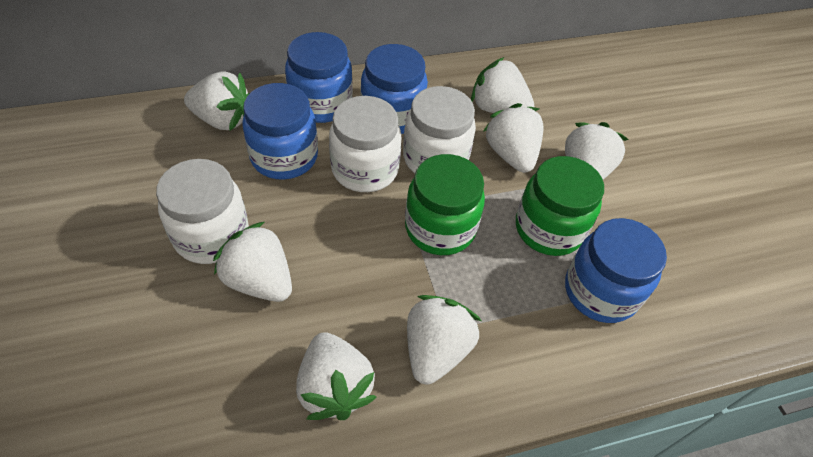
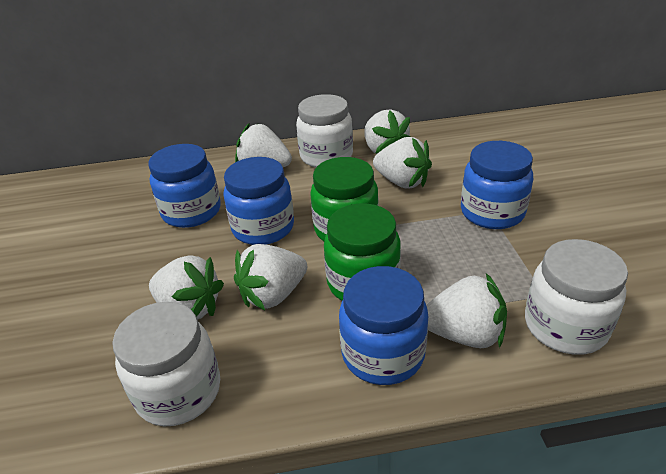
white strawberry: [184,71,250,131] [213,222,292,302] [296,332,376,420] [407,295,481,385] [471,57,534,113] [483,103,544,173] [565,122,629,180] = 7 -> [149,255,224,320] [234,244,307,310] [235,123,292,167] [364,109,410,154] [373,137,432,189] [426,273,507,348] = 6

